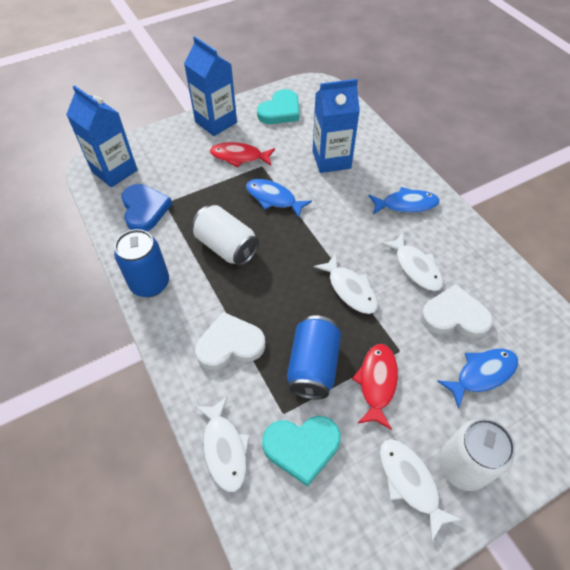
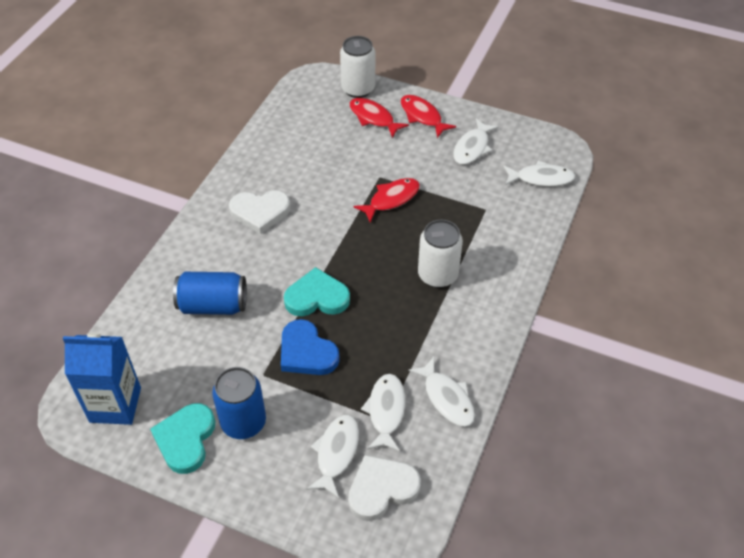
blue carton: [66,85,138,187] [184,36,237,136] [312,79,360,173] = 3 -> [63,333,141,425] = 1
blue fish: [246,179,312,218] [368,187,440,215] [437,349,518,409] = 3 -> none = 0
red fish: [210,142,275,168] [352,344,398,430] = 2 -> [350,98,409,138] [353,178,420,222] [401,95,456,138] = 3
white fish: [195,396,250,492] [314,253,378,314] [380,439,462,541] [381,233,443,291] = 4 -> [306,415,359,498] [361,374,406,452] [408,357,475,427] [453,118,499,165] [504,161,575,187] = 5

